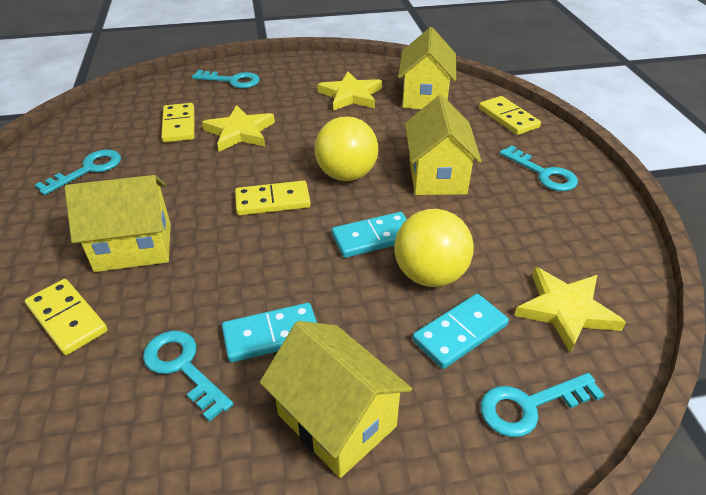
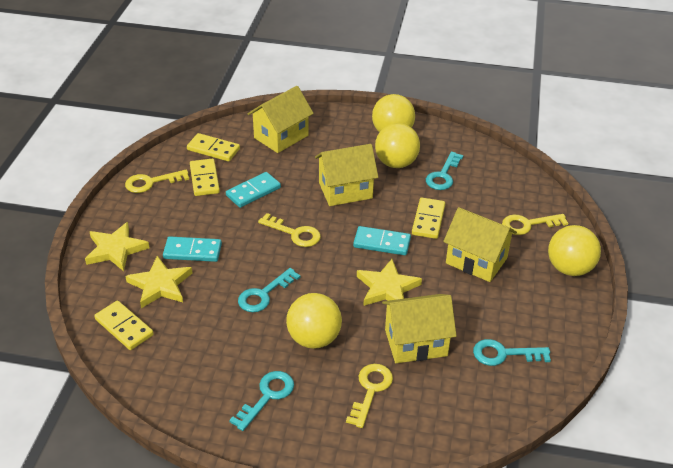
turquoise key: [35,150,121,195] [143,331,233,422] [192,70,260,88] [481,373,604,437] [499,145,578,191] = 5 -> [229,371,294,431] [238,268,301,312] [426,151,463,190] [473,339,551,366] = 4
yellow ball: [314,116,378,181] [394,209,474,287] = 2 -> [286,293,342,349] [372,94,415,132] [375,123,420,168] [548,225,601,276] = 4
yellow key: none = 0 -> [125,169,189,193] [258,213,321,247] [346,364,393,428] [502,214,568,235] = 4

